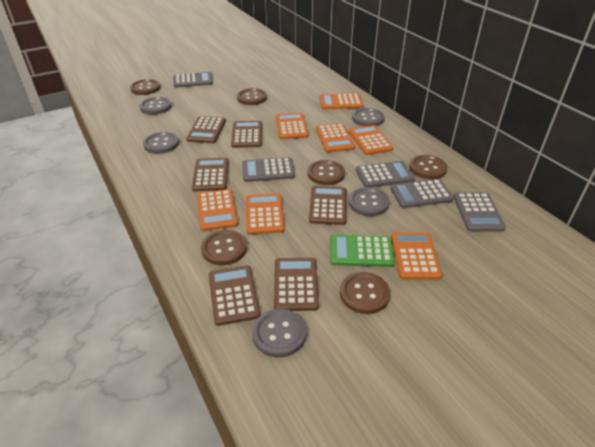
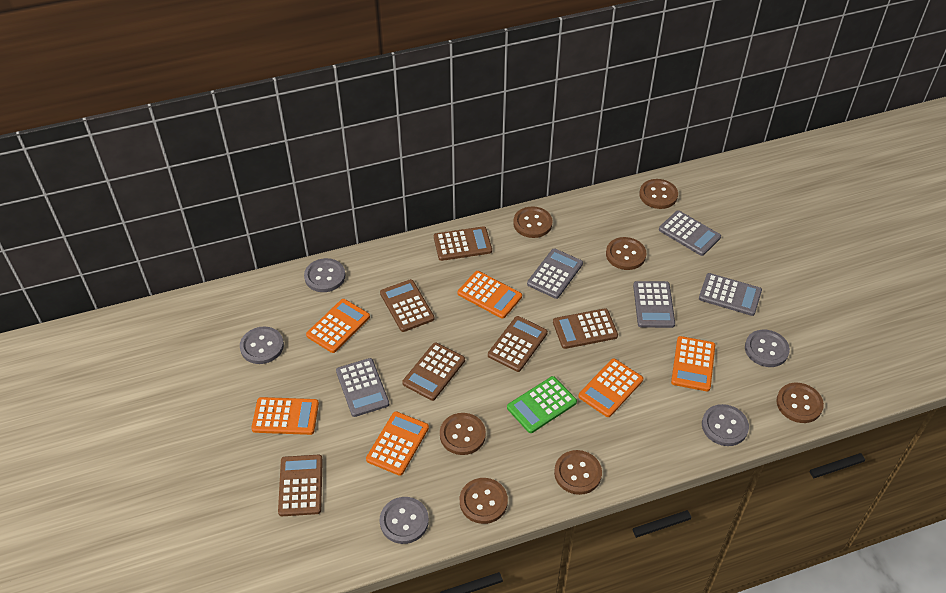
brown button: [130,79,160,95] [201,230,247,265] [237,88,267,105] [307,160,345,185] [340,272,390,314] [409,155,448,179] = 6 -> [440,413,486,455] [460,478,508,524] [513,206,553,238] [554,450,602,495] [606,237,646,270] [639,179,678,209] [776,383,824,423] = 7
orange calculator: [197,189,238,231] [246,193,285,235] [276,113,309,139] [316,123,355,152] [320,93,364,109] [349,125,393,155] [391,232,442,280] = 7 -> [251,397,319,435] [306,299,370,353] [366,411,429,476] [458,271,522,319] [578,358,643,417] [671,336,715,391] = 6

